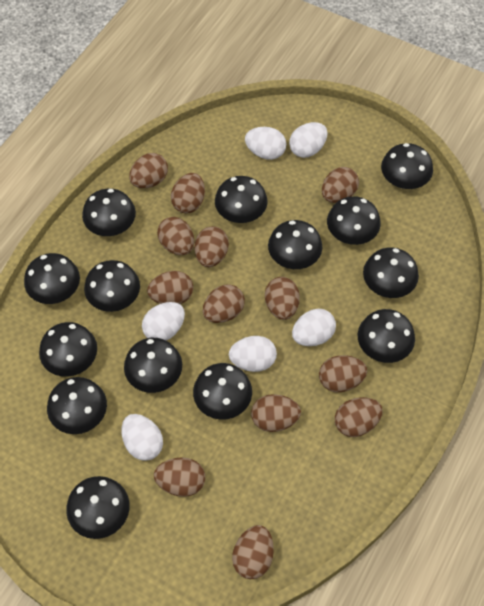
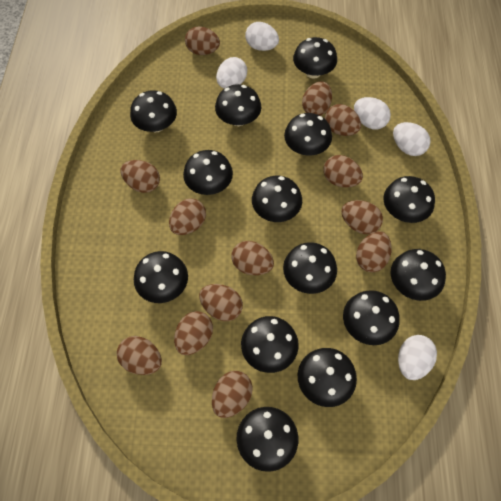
white egg: [121,414,163,461] [142,302,185,340] [229,336,277,372] [245,127,286,160] [289,122,328,158] [292,309,336,346] = 6 -> [216,57,247,88] [245,22,279,51] [354,97,391,130] [393,122,431,156] [398,335,437,380] = 5

